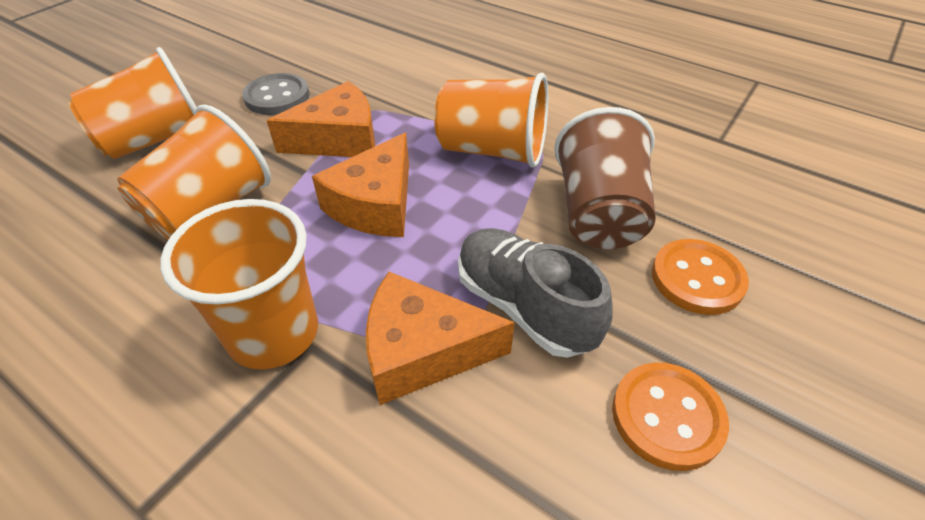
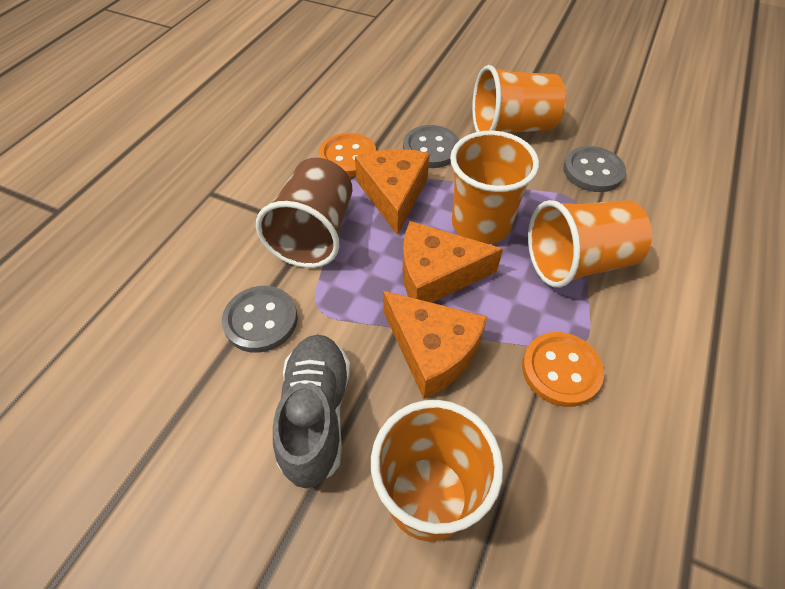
grey button: [242,73,310,115] = 1 -> [222,286,298,353] [403,125,459,168] [563,146,626,192] = 3

